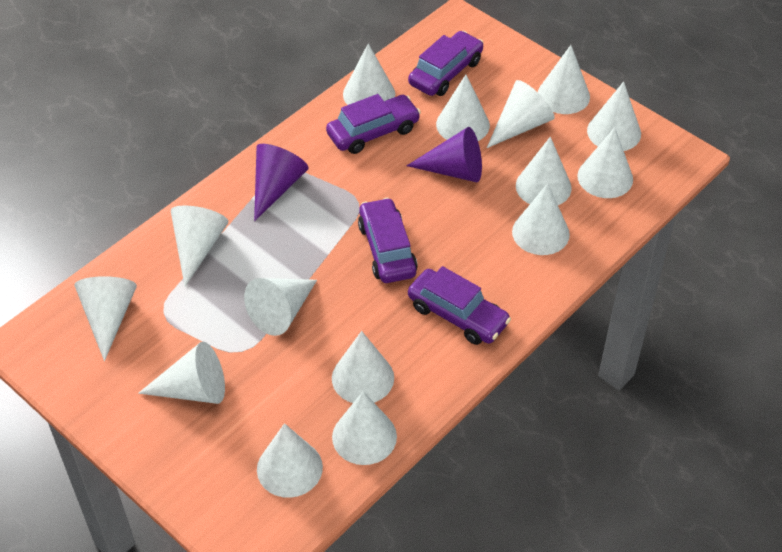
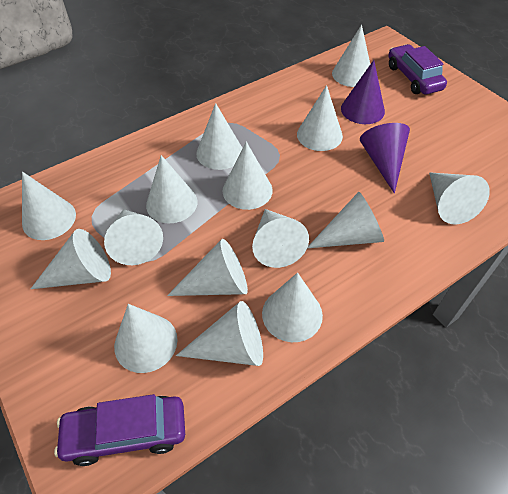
purple car: [326,94,421,154] [358,198,418,283] [408,31,484,96] [408,266,511,345] = 4 -> [54,394,185,466] [388,44,447,95] = 2

